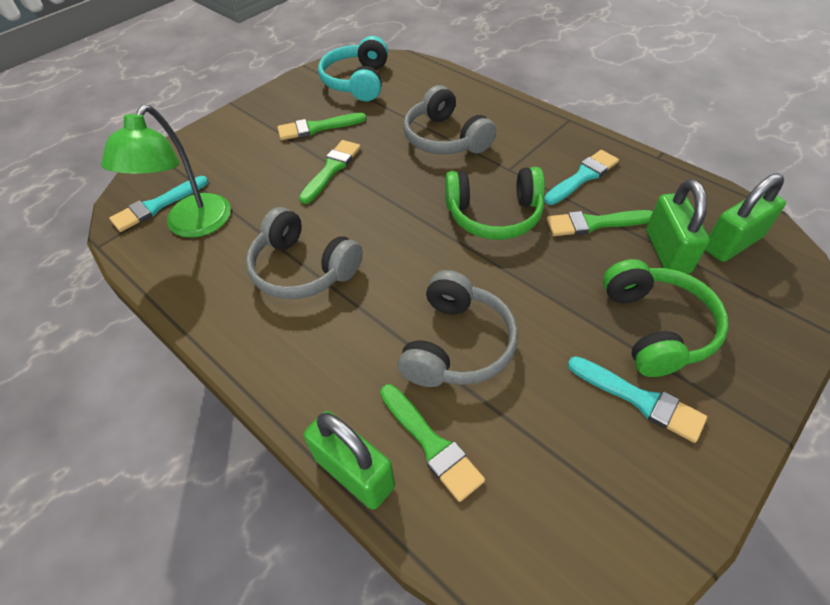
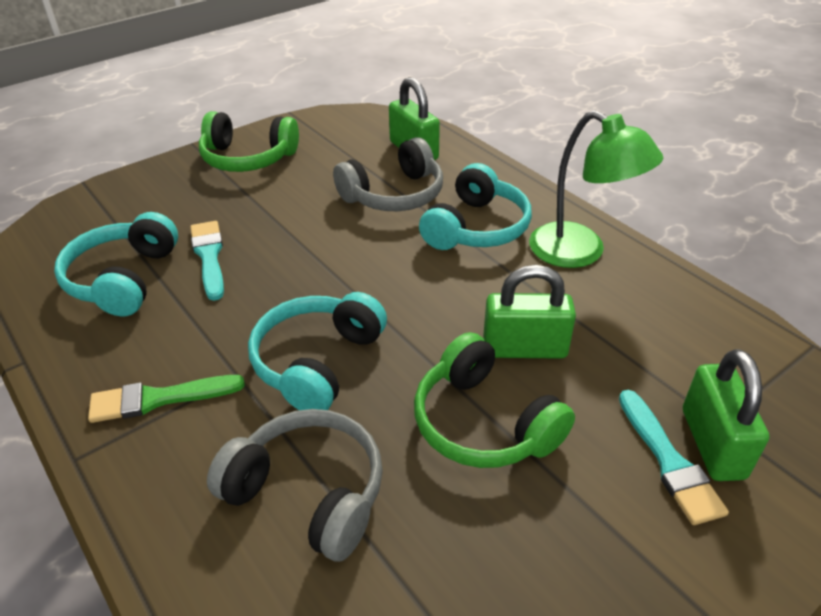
green brush: [277,113,366,140] [299,140,361,204] [380,384,485,502] [547,210,652,236] = 4 -> [88,375,245,423] = 1
grey headphones: [246,207,363,299] [398,270,518,387] [403,85,496,154] = 3 -> [207,409,383,562] [333,137,443,211] = 2
turquoise brush: [109,176,208,232] [544,150,619,205] [568,356,707,443] = 3 -> [190,221,224,301] [619,390,729,525] = 2
turquoise headphones: [318,36,388,101] = 1 -> [54,212,178,317] [248,292,387,410] [419,163,532,250] = 3

